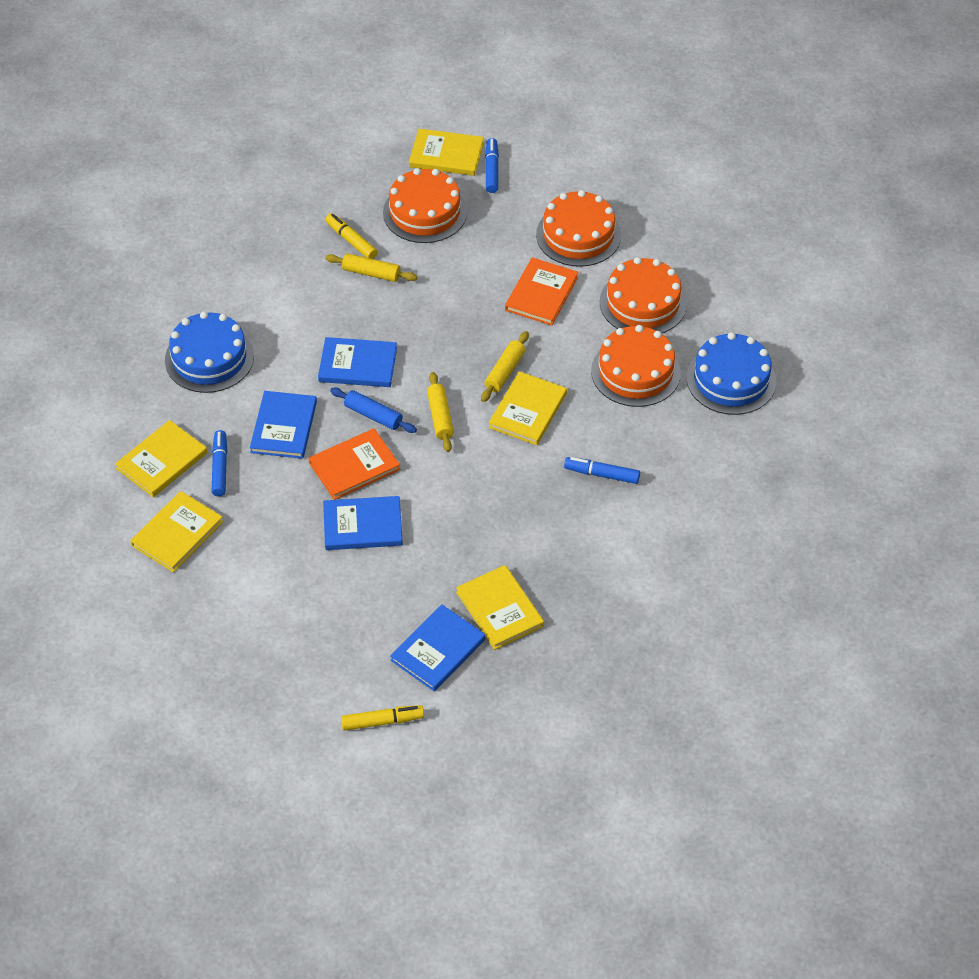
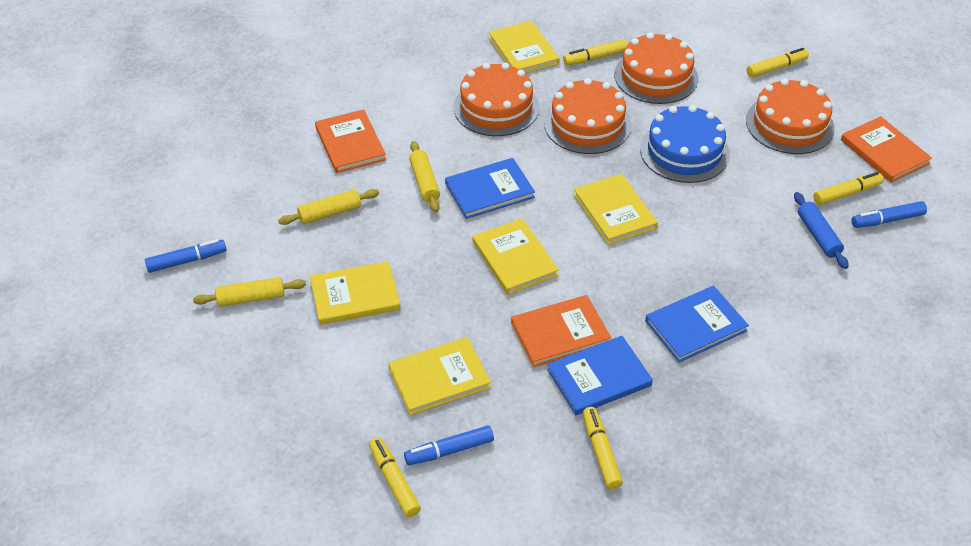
blue book: [250,391,317,459] [318,337,397,387] [323,496,403,550] [390,604,486,692] = 4 -> [445,158,535,219] [547,336,653,415] [645,286,749,363] = 3
blue cake: [165,311,254,393] [687,332,776,415] = 2 -> [640,105,730,183] = 1
orange book: [309,428,400,500] [505,257,579,326] = 2 -> [315,109,386,173] [511,295,611,367] [841,116,932,183] = 3
yellow marker: [326,213,378,259] [341,705,424,731] = 2 -> [369,437,421,517] [563,39,628,65] [583,407,623,489] [747,48,809,78] [813,172,883,205] = 5

